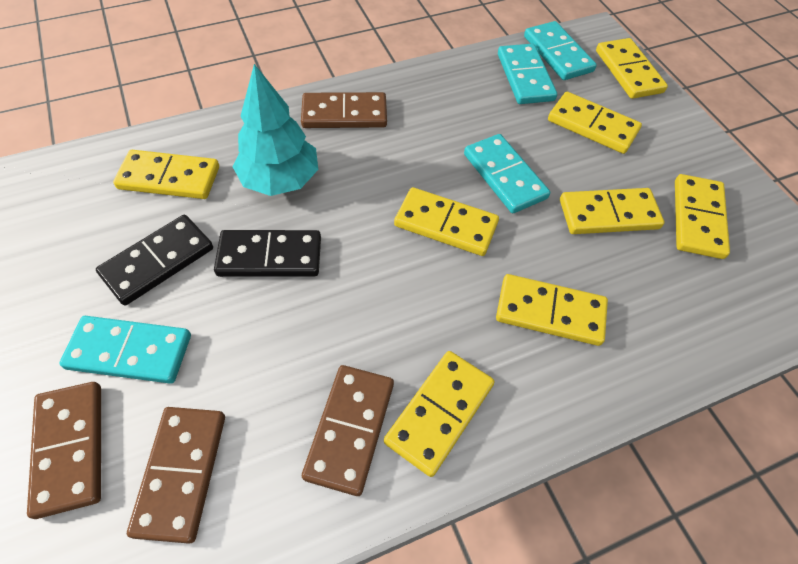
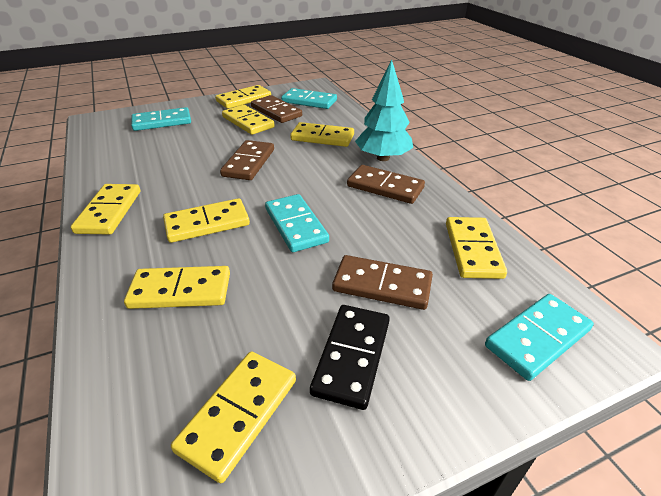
black domino: [96,215,213,305] [214,230,321,277] = 2 -> [310,305,390,410] = 1

